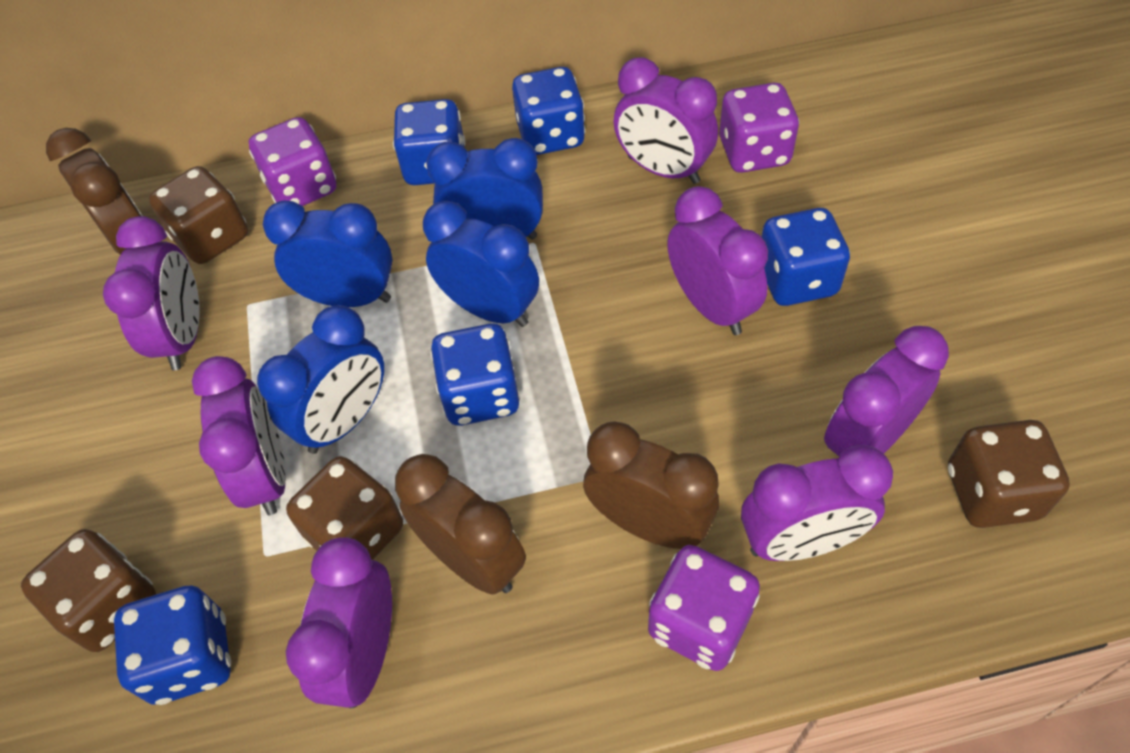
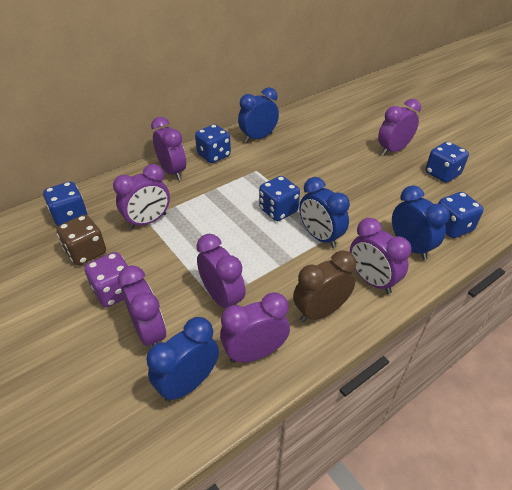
brown clock: [46,128,142,255] [395,454,526,595] [583,422,719,549] = 3 -> [293,250,356,322] = 1
brown dice: [21,529,156,652] [149,166,248,264] [286,456,403,560] [948,420,1070,528] = 4 -> [56,215,106,265] = 1
purple dice: [249,117,336,206] [648,545,760,671] [719,83,799,173] = 3 -> [85,252,128,307] = 1

